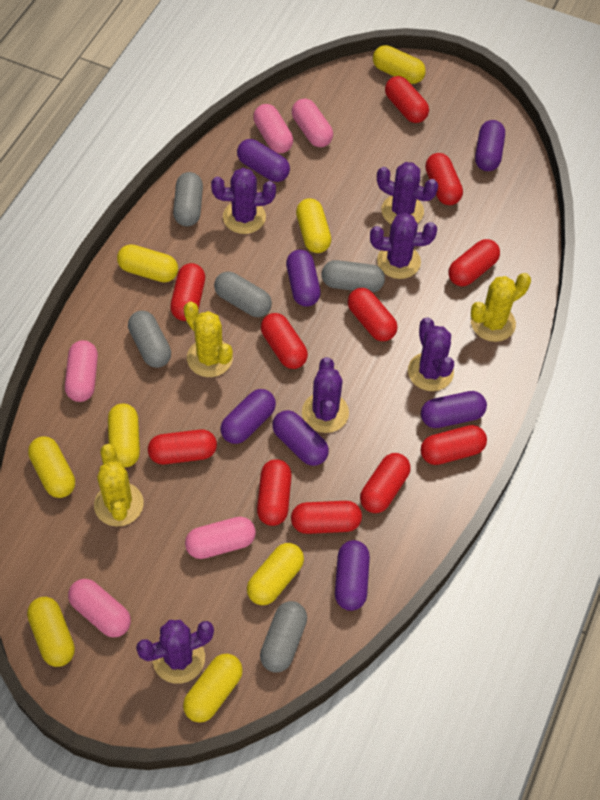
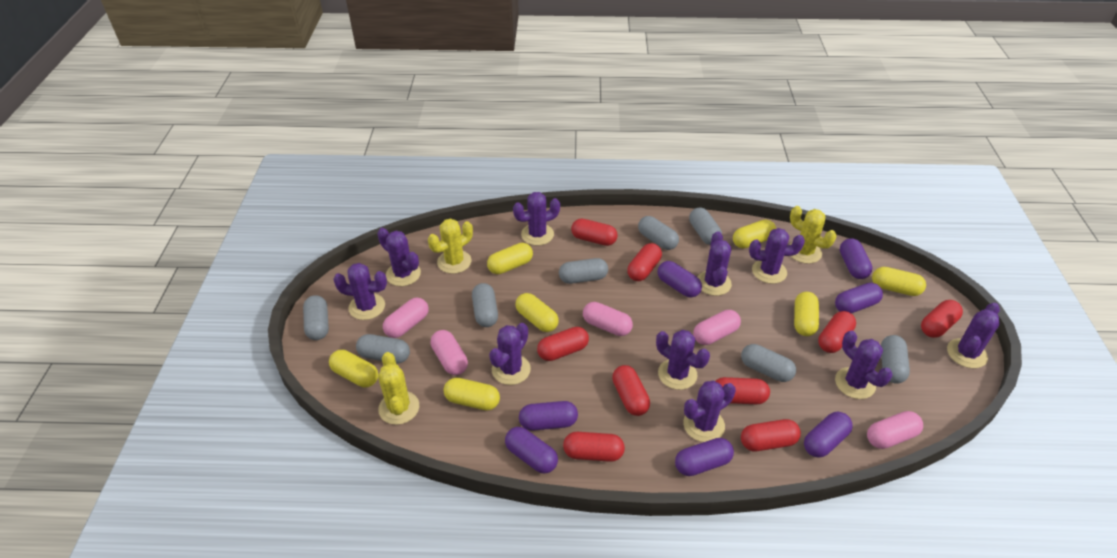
grey capsule: [128,311,171,368] [173,172,203,227] [214,272,272,317] [260,601,307,672] [322,260,385,293] = 5 -> [303,295,329,340] [356,334,410,364] [472,283,498,327] [559,258,608,284] [638,216,679,250] [689,207,722,245] [741,344,796,382] [881,335,910,384] = 8
purple cactus: [136,620,214,684] [211,168,276,234] [302,357,349,433] [370,213,437,279] [377,162,438,224] [408,317,454,391] = 6 -> [333,263,387,320] [377,228,421,286] [489,323,531,385] [513,192,560,246] [656,330,710,390] [683,380,736,442] [697,231,732,296] [749,228,805,284] [835,331,892,399] [947,303,1000,368] = 10
red capsule: [148,430,217,464] [170,263,205,321] [257,459,292,526] [261,313,308,369] [291,501,362,534] [348,288,398,341] [360,453,411,513] [385,76,429,123] [421,425,487,465] [425,153,463,205] [448,239,500,286] = 11 -> [537,327,589,361] [563,432,625,462] [571,219,618,246] [612,365,650,416] [627,243,662,281] [716,377,770,404] [741,419,801,451] [818,311,856,353] [921,300,963,338] = 9
yellow capsule: [27,597,75,667] [28,436,75,498] [108,404,140,468] [117,244,178,283] [183,654,243,723] [247,543,304,605] [296,198,331,253] [373,45,426,84] = 8 -> [329,350,378,387] [444,378,500,410] [487,243,533,274] [515,293,559,332] [733,219,776,248] [794,292,819,336] [872,267,926,296] = 7

